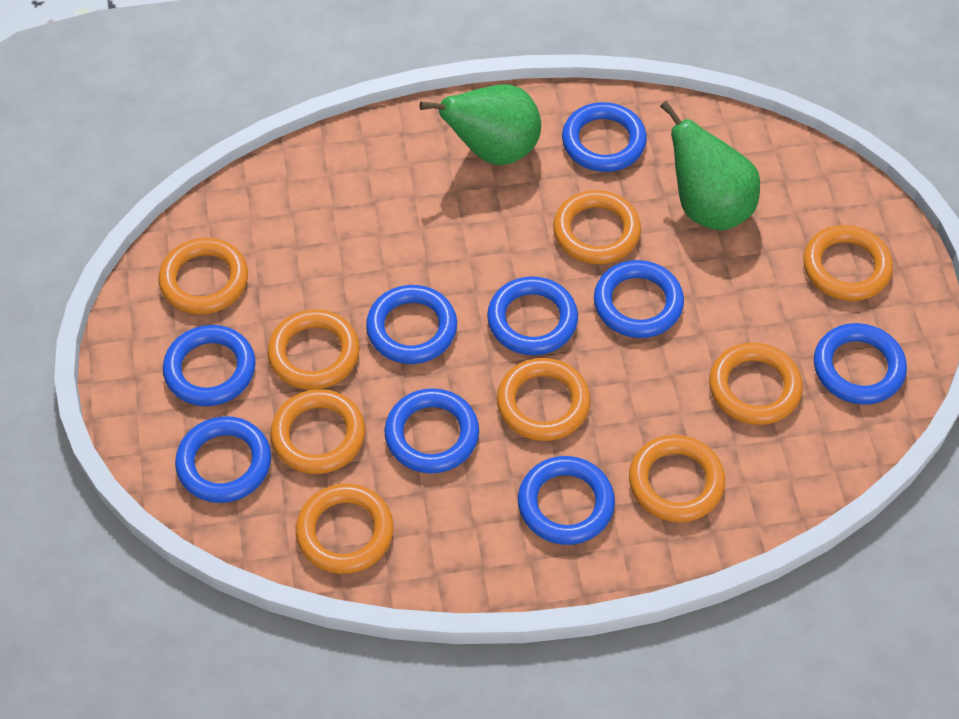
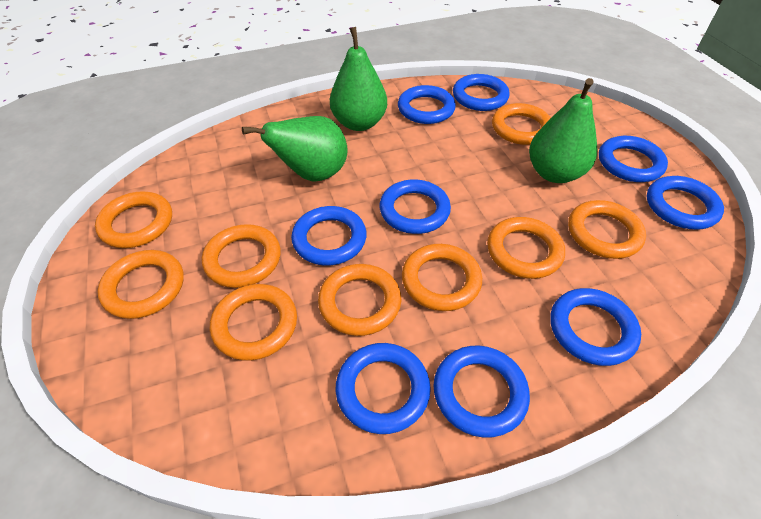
green pear: [420,84,541,165] [660,101,760,231] = 2 -> [242,116,348,181] [330,27,387,131] [529,78,597,183] = 3

